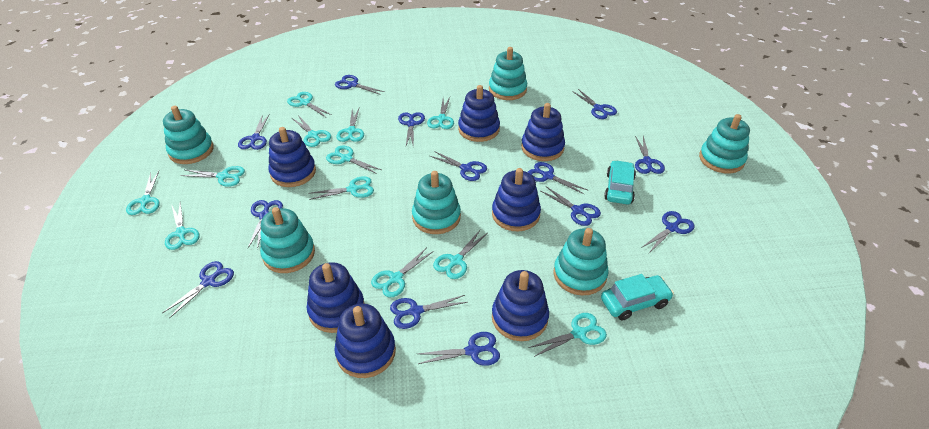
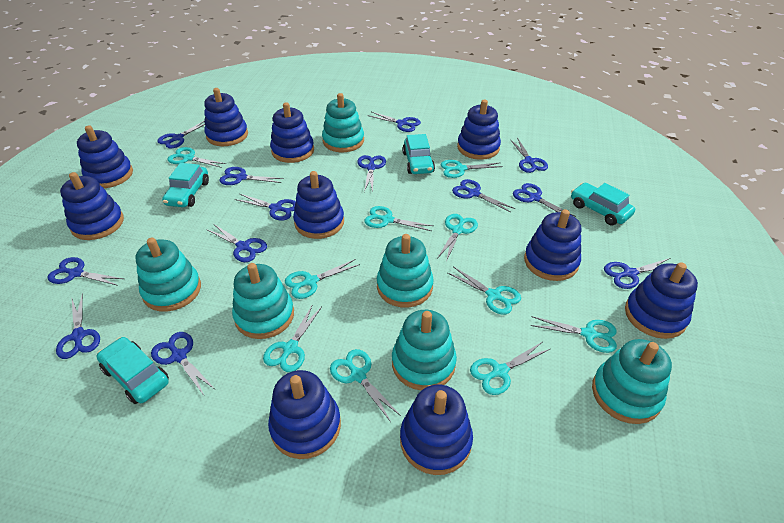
blue stacking toy: [268,127,316,187] [306,262,365,333] [334,304,396,378] [458,85,500,142] [492,168,541,231] [492,270,549,341] [521,103,565,161] = 7 -> [60,172,124,240] [77,125,133,188] [204,88,248,146] [268,370,341,459] [270,102,314,163] [293,171,344,239] [400,385,473,475] [457,100,501,160] [524,209,581,281] [625,262,698,339] = 10
turquoise car: [601,274,674,321] [604,160,636,204] = 2 -> [97,337,169,404] [162,163,209,207] [402,134,435,174] [571,183,635,225] = 4
turquoise scissors: [126,171,160,215] [165,203,200,250] [180,166,245,187] [287,92,332,117] [292,115,331,147] [308,176,374,200] [326,145,382,174] [336,109,364,142] [371,247,434,298] [427,97,454,129] [433,230,487,279] [529,313,607,357] = 12 -> [167,147,226,168] [263,304,322,372] [285,259,360,299] [330,349,401,422] [364,206,433,231] [437,214,478,262] [441,160,503,178] [447,266,521,315] [470,342,550,395] [530,316,617,353] = 10

